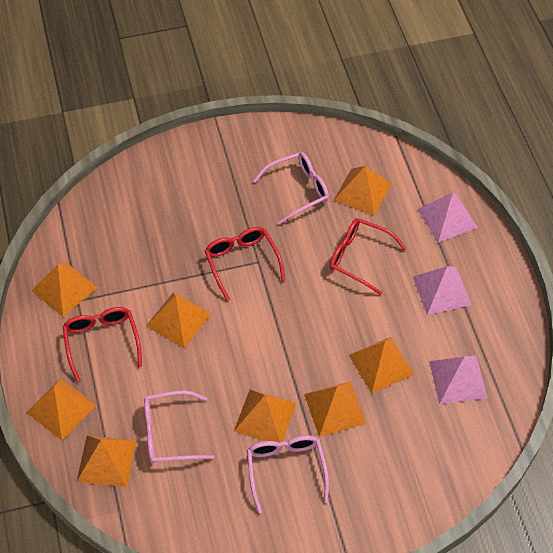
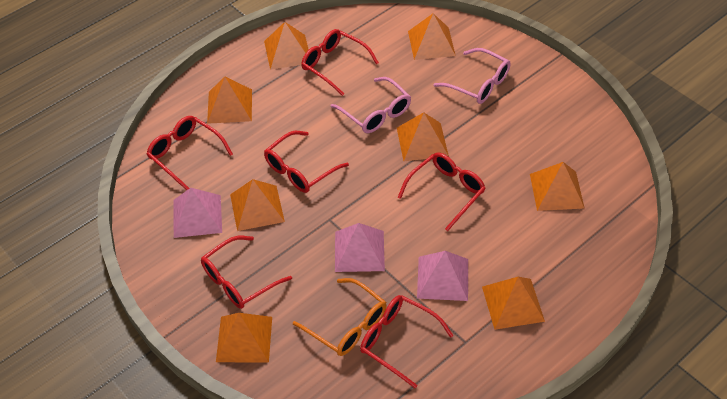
orange glasses: none = 0 -> [293,278,387,356] = 1
pink glasses: [144,391,214,463] [247,435,329,513] [253,152,329,224] = 3 -> [330,77,411,133] [433,48,511,104] = 2
red glasses: [63,307,142,382] [205,227,285,301] [330,218,407,295] = 3 -> [147,116,233,190] [201,236,292,309] [264,131,349,193] [301,29,379,96] [360,295,454,388] [398,152,486,231] = 6

